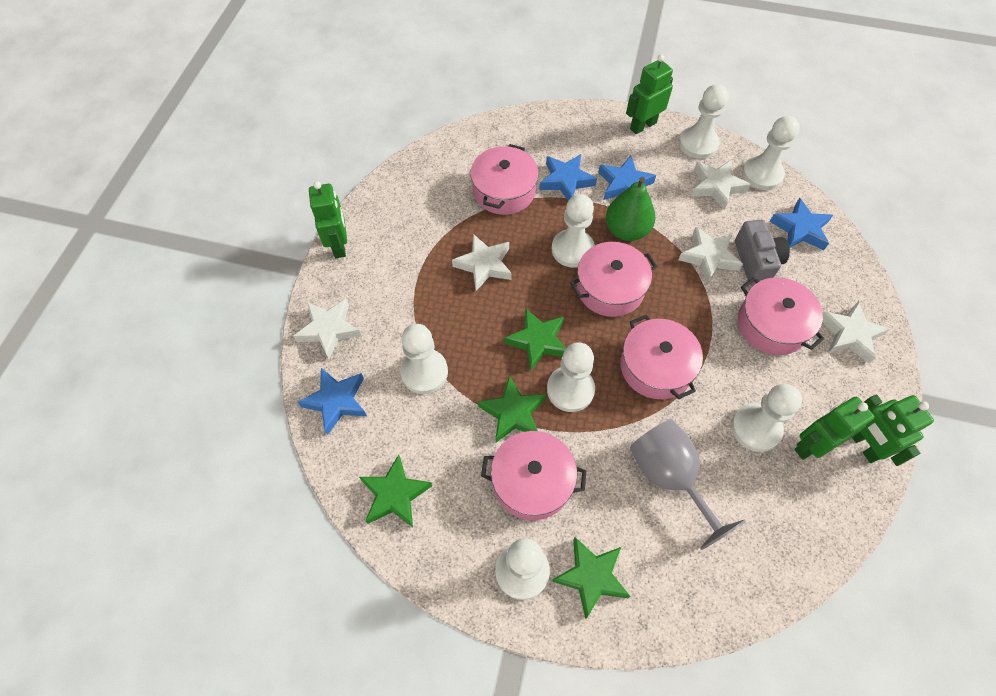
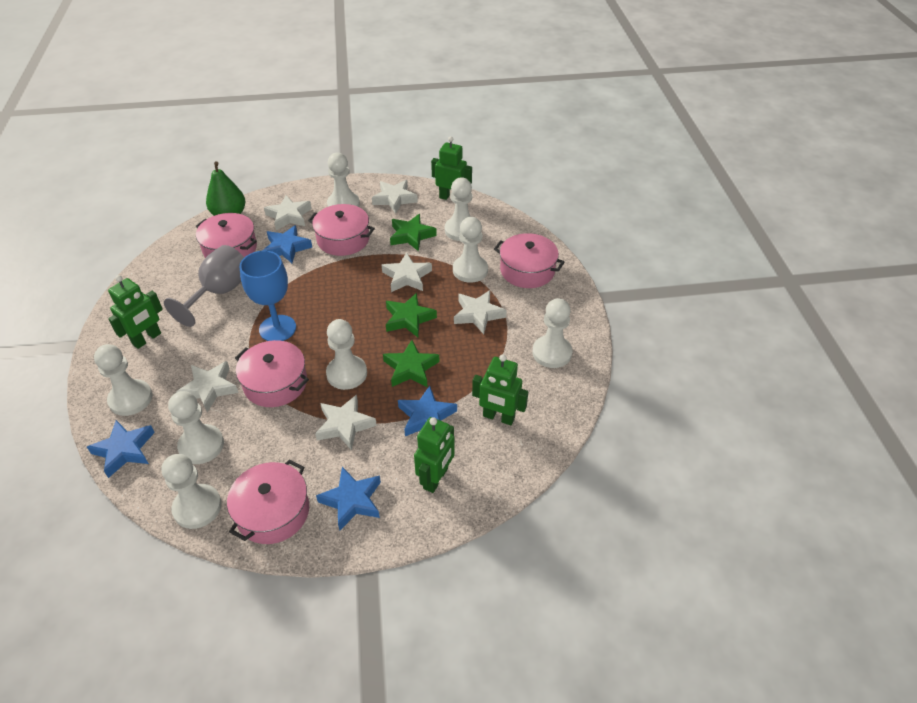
blue goblet: none = 0 -> [240,250,296,341] = 1
green star: [359,454,432,527] [478,376,546,442] [504,308,566,371] [552,537,631,619] = 4 -> [383,340,439,387] [386,293,437,337] [390,214,437,251] = 3
grey camera: [735,220,790,286] = 1 -> none = 0
white pawn: [400,324,448,394] [495,538,550,600] [547,342,595,412] [552,194,595,268] [679,84,729,159] [731,384,802,452] [742,116,800,190] = 7 -> [94,344,152,416] [162,454,222,529] [168,391,224,464] [326,319,367,390] [327,153,360,207] [445,177,472,241] [453,217,488,283] [532,298,572,368] = 8
white star: [294,299,361,359] [452,234,512,291] [678,227,743,283] [691,160,751,210] [822,301,890,363] = 5 -> [176,361,239,413] [264,195,312,230] [315,394,377,450] [372,180,418,214] [382,252,432,292] [454,290,507,334] = 6

